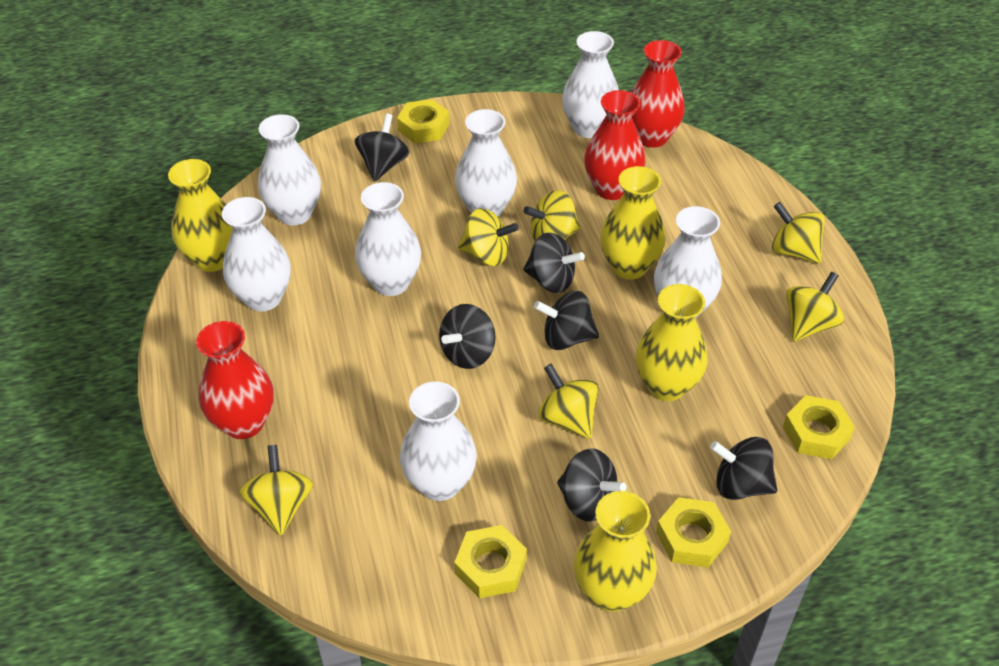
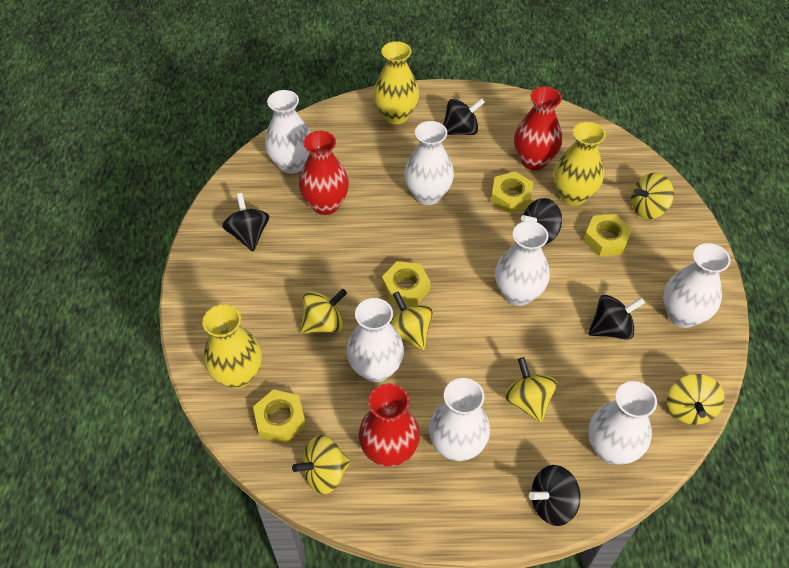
black spinning top: [355,114,409,182] [439,304,495,369] [523,232,585,293] [534,291,599,350] [557,448,626,521] [710,437,777,500] = 6 -> [222,193,269,251] [443,98,485,135] [521,198,562,245] [529,465,580,526] [588,295,645,340] = 5
yellow vase: [168,159,233,272] [574,491,657,612] [600,166,666,280] [636,284,708,401] = 4 -> [202,304,262,389] [373,41,419,124] [554,122,606,206] = 3

